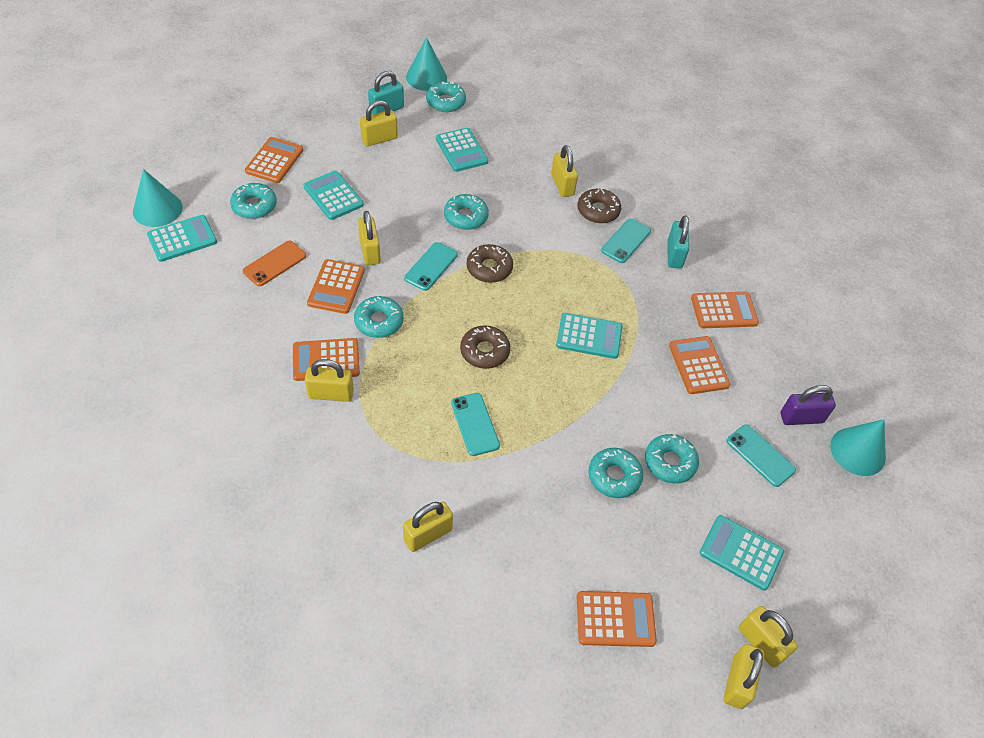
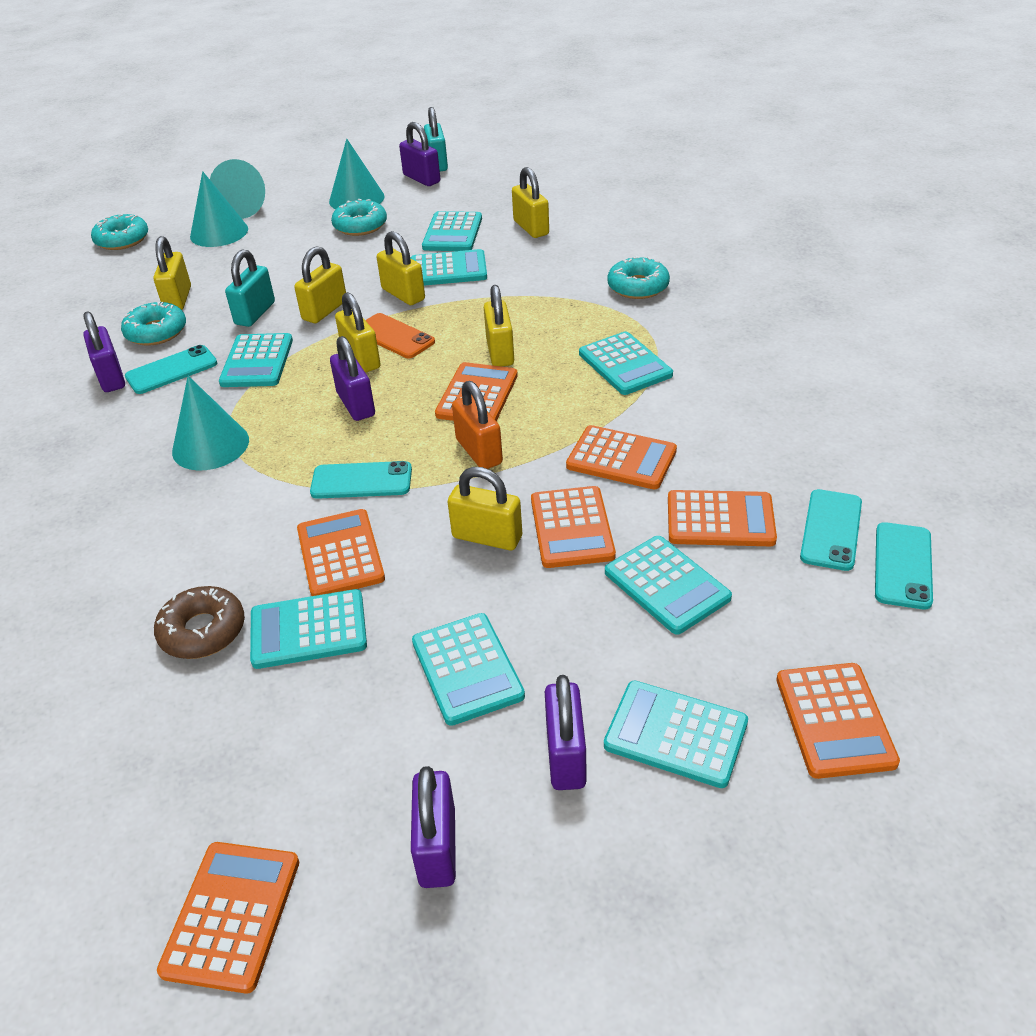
brown donut: [460,325,510,369] [467,244,513,283] [578,188,621,224] = 3 -> [154,586,245,659] = 1
orange calculator: [245,137,303,183] [293,338,360,381] [307,259,365,314] [577,591,657,647] [669,336,730,394] [691,292,759,328] = 6 -> [157,842,299,994] [297,509,385,596] [435,362,518,421] [531,486,616,568] [566,425,677,490] [668,490,777,546] [776,663,900,779] = 7
orange padlock: none = 0 -> [452,381,503,469] = 1
purple padlock: [780,385,836,425] = 1 -> [83,312,125,392] [330,336,375,421] [399,122,440,186] [411,766,456,888] [545,675,587,790] = 5
turquoise calculator: [147,215,217,262] [303,171,364,220] [436,128,488,172] [556,313,623,359] [699,515,784,591] = 5 -> [219,333,293,387] [250,589,367,669] [410,249,487,286] [412,613,525,726] [422,211,482,251] [579,331,673,395] [604,681,748,788] [605,536,732,635] = 8
turquoise cone: [133,169,183,227] [406,37,447,91] [830,419,886,476] = 3 -> [172,376,249,470] [190,171,248,247] [210,159,265,219] [329,138,385,209] = 4
turquoise donut: [230,183,277,219] [354,296,404,338] [426,82,466,112] [444,194,489,230] [589,448,643,498] [645,434,699,484] = 6 -> [91,214,148,250] [121,302,186,346] [331,199,387,236] [607,256,670,299] = 4

